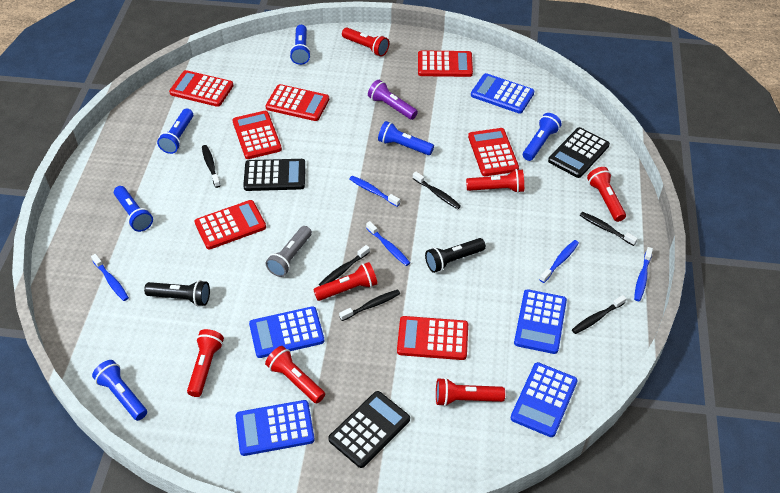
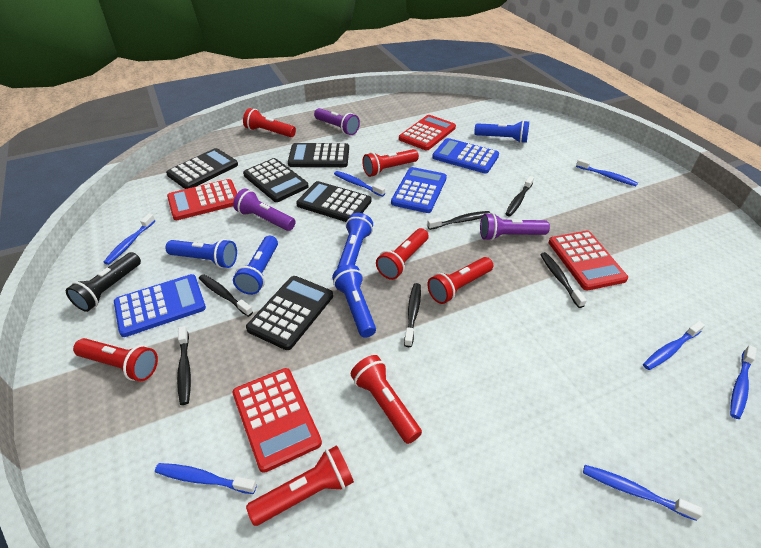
black calculator: [243,159,305,191] [328,391,410,468] [548,127,610,178] = 3 -> [166,148,238,189] [243,158,309,202] [246,276,333,350] [288,143,349,167] [296,181,371,222] = 5
black flashlight: [144,280,210,306] [425,238,486,273] = 2 -> [66,252,141,312] = 1
blue calculator: [236,400,315,456] [249,306,324,358] [471,73,534,114] [511,362,578,437] [514,289,567,354] = 5 -> [114,274,206,337] [391,167,447,213] [432,138,499,173] = 3
blue flashlight: [92,360,147,421] [114,186,153,232] [157,109,193,154] [290,25,311,65] [378,121,434,155] [523,113,562,161] = 6 -> [165,239,237,268] [233,236,278,295] [332,264,376,338] [337,213,373,269] [474,120,529,143] = 5
blue toothbrush: [91,254,129,301] [350,176,400,207] [366,221,410,266] [540,240,579,283] [634,247,653,301] = 5 -> [104,214,156,265] [155,463,257,494] [334,171,385,197] [576,158,638,186] [583,465,703,521] [643,321,705,370] [730,345,757,419] = 7
grey flashlight: [265,226,312,277] = 1 -> none = 0
purple flashlight: [368,80,418,120] = 1 -> [233,189,296,231] [314,108,360,135] [480,213,550,241] = 3
red calculator: [169,70,234,107] [195,200,266,249] [233,111,282,159] [265,84,329,121] [397,316,468,360] [418,50,473,77] [468,128,519,176] = 7 -> [167,179,237,220] [233,368,322,473] [399,115,456,150] [549,231,628,290] = 4

